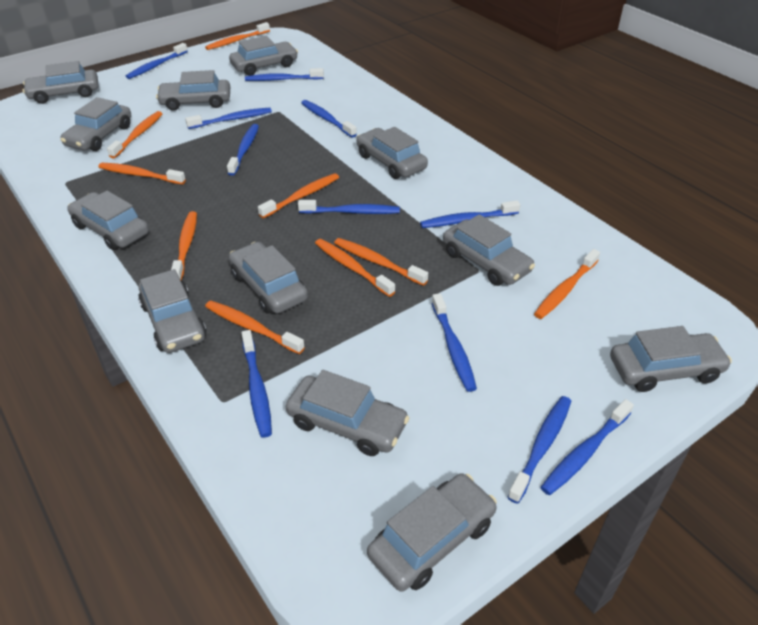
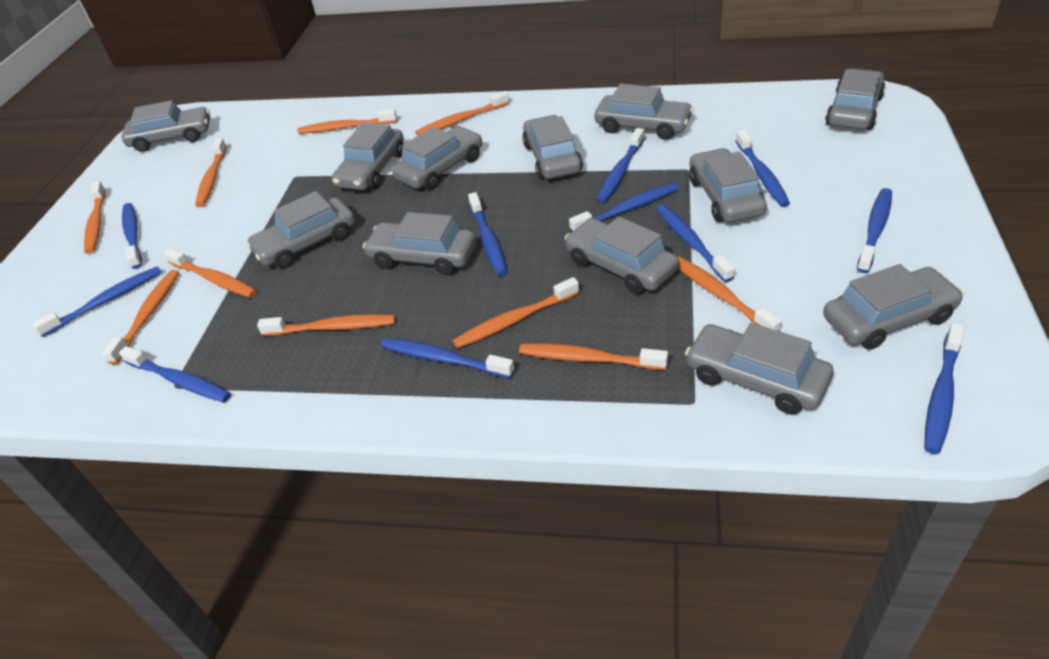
orange toothbrush: [99,163,186,185] [107,111,163,159] [171,211,197,280] [205,22,270,50] [205,301,305,354] [258,173,339,218] [315,239,395,297] [334,238,428,286] [534,249,600,319] = 9 -> [84,181,106,254] [102,270,179,364] [164,248,257,298] [195,138,227,207] [257,314,395,336] [298,109,397,134] [415,91,510,136] [453,277,579,349] [519,343,668,370] [677,256,782,331] = 10

